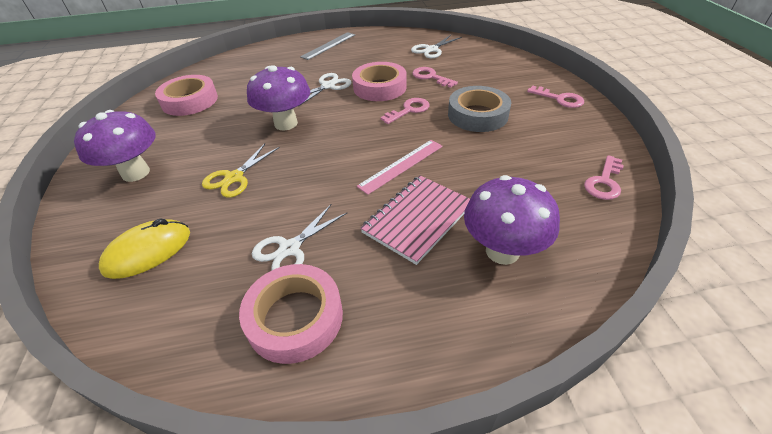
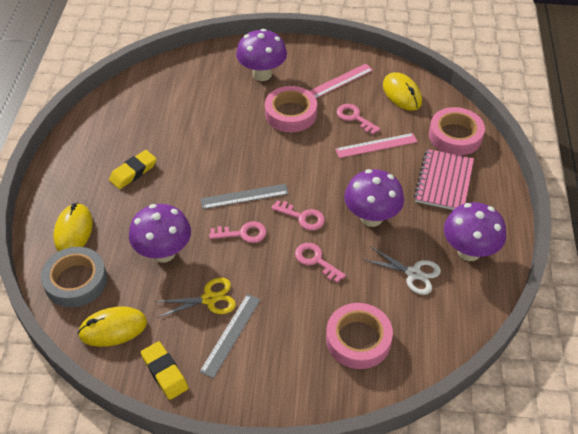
grey ruler: [300,32,355,60] = 1 -> [199,294,261,378] [201,184,289,209] = 2
pink ruler: [357,140,443,195] = 1 -> [310,64,373,98] [335,133,418,158] = 2
purple mushroom: [74,110,156,182] [247,65,310,130] [464,175,560,265] = 3 -> [129,204,191,263] [236,29,287,81] [344,169,404,227] [444,202,506,261] = 4
white scissors: [252,204,347,270] [298,73,351,107] [411,35,462,58] = 3 -> [362,246,441,295] = 1
yellow eraser: none = 0 -> [109,150,157,189] [141,341,188,400] = 2
yellow mouse: [99,218,190,279] = 1 -> [54,203,93,252] [78,306,147,347] [383,72,422,111] = 3

